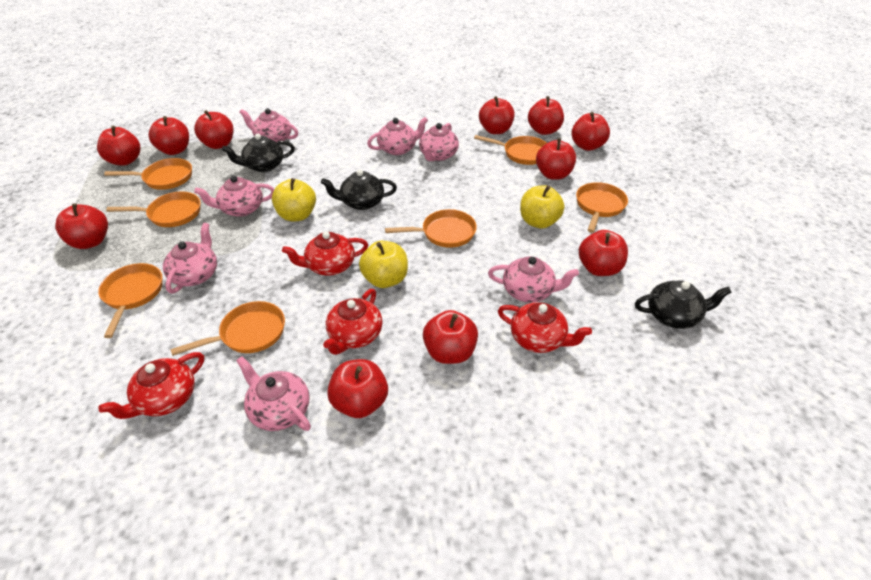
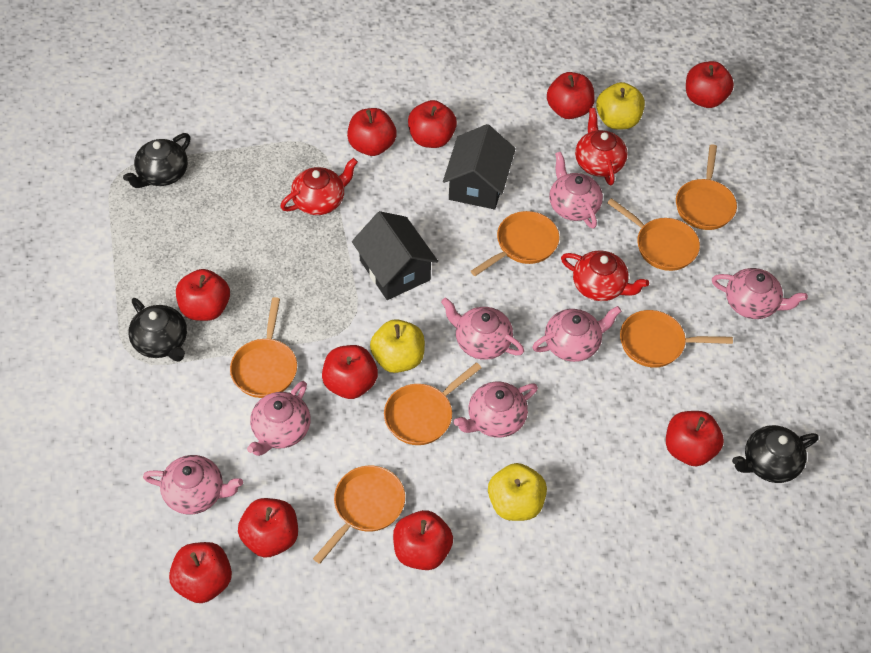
black house: none = 0 -> [352,211,438,300] [443,124,516,209] = 2
red apple: [55,203,108,249] [97,126,140,166] [148,116,189,155] [194,110,233,149] [327,359,388,418] [423,310,478,364] [479,96,515,134] [528,96,564,135] [536,138,576,180] [572,112,610,151] [579,230,628,276] = 11 -> [169,542,232,603] [176,269,230,321] [238,498,298,558] [322,345,378,399] [347,108,397,156] [393,510,453,570] [408,100,457,148] [547,72,595,119] [666,411,724,466] [686,61,734,108] = 10
red teapot: [98,352,204,419] [282,231,368,276] [323,289,382,355] [498,302,592,353] = 4 -> [280,158,358,215] [561,250,649,301] [575,108,628,185] = 3

